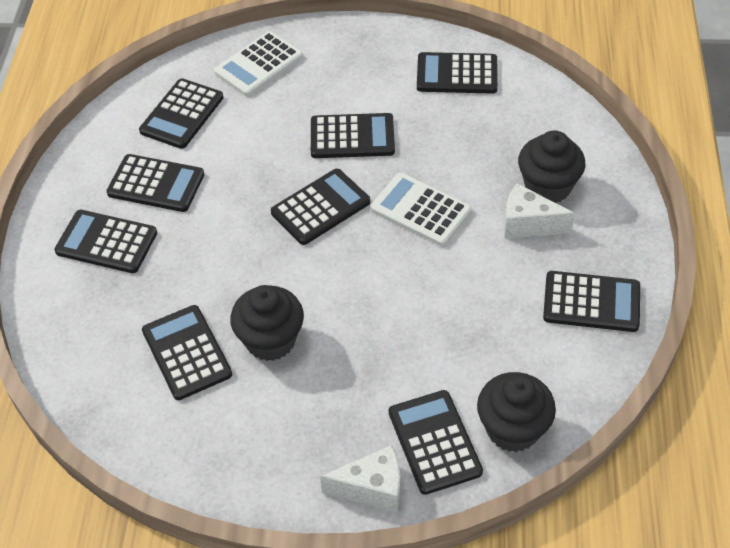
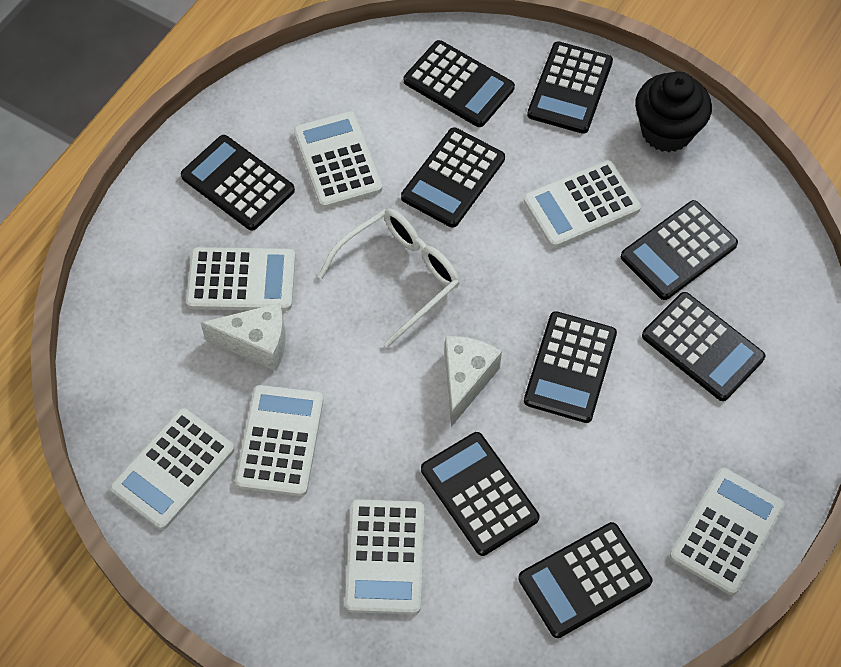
black cupcake: [230,285,304,361] [477,372,556,452] [518,130,585,203] = 3 -> [635,71,712,152] = 1
white calculator: [214,31,303,96] [371,173,471,246] = 2 -> [110,408,235,530] [186,247,296,311] [235,385,324,496] [294,111,382,208] [345,499,424,615] [524,160,641,248] [670,468,785,595] = 7
white glasses: none = 0 -> [318,208,459,347] = 1

